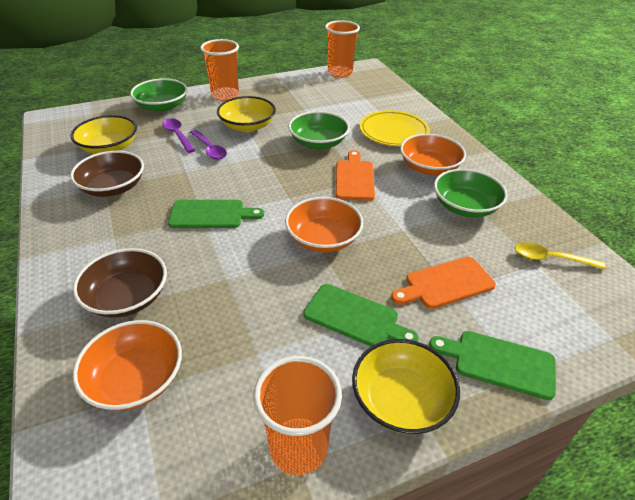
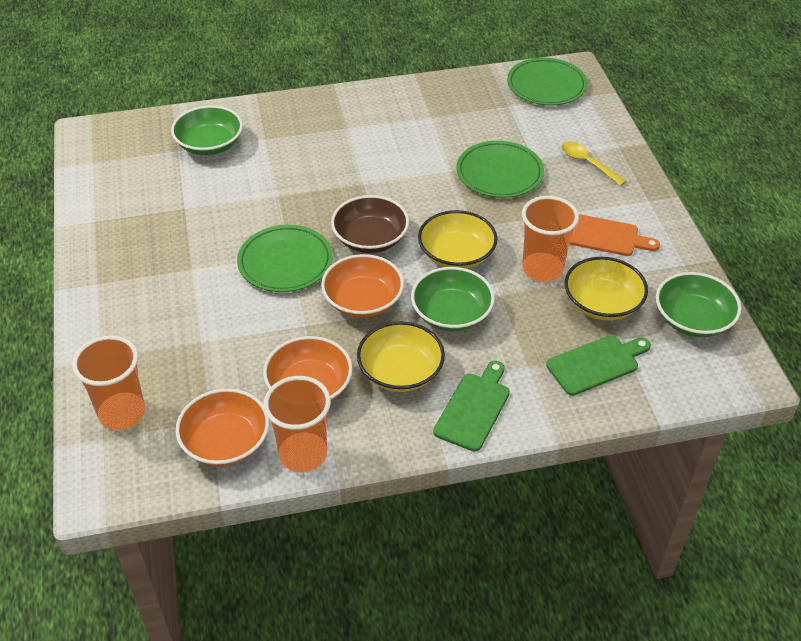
brown bowl: [70,151,144,197] [73,248,167,317] = 2 -> [331,195,409,253] = 1
green cutting board: [168,200,264,228] [304,284,419,346] [429,331,556,400] = 3 -> [433,361,510,452] [546,335,651,396] = 2
green plate: none = 0 -> [237,225,333,292] [456,141,544,198] [507,58,588,106] = 3
orange cutting board: [336,150,375,201] [391,257,496,309] = 2 -> [569,214,660,256] = 1
purple spoon: [162,118,195,153] [190,130,227,159] = 2 -> none = 0
yellow plate: [360,110,430,146] = 1 -> none = 0

